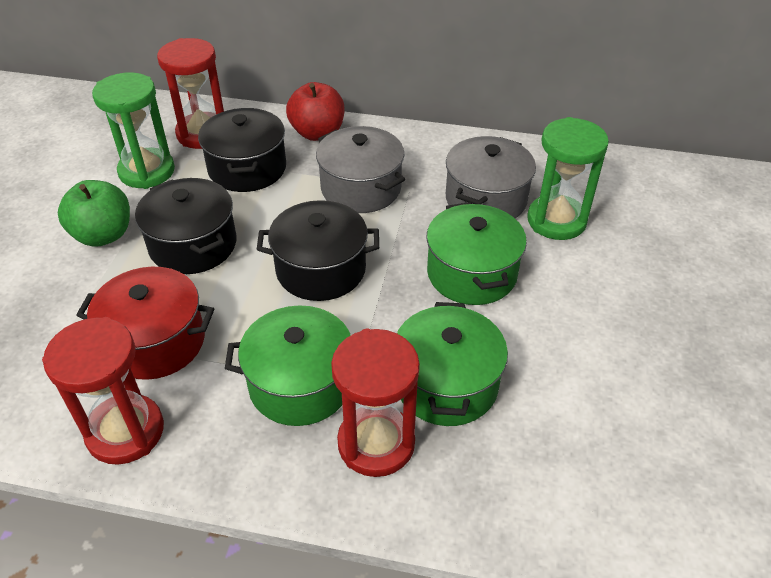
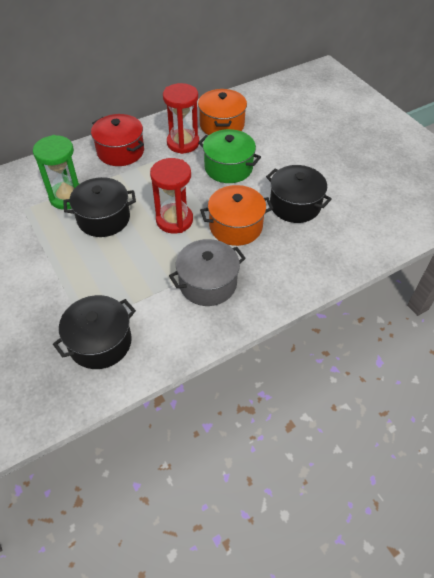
green apple: [58,180,130,247] = 1 -> none = 0
green hourglass: [92,72,175,189] [527,117,609,240] = 2 -> [33,135,80,210] = 1
green pot: [225,305,351,426] [397,302,508,426] [426,202,527,305] = 3 -> [198,129,261,183] = 1
grey pot: [316,126,405,213] [446,136,536,218] = 2 -> [169,239,246,306] = 1
orange pot: none = 0 -> [198,89,247,135] [200,185,273,246] = 2
red apple: [286,82,345,141] = 1 -> none = 0
red hourglass: [42,317,164,465] [157,38,224,149] [331,329,420,477] = 3 -> [150,158,193,234] [163,83,199,154] = 2

